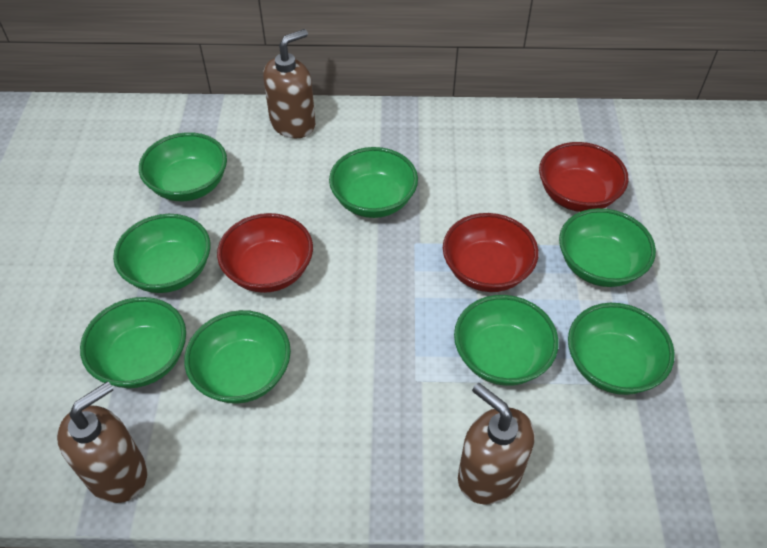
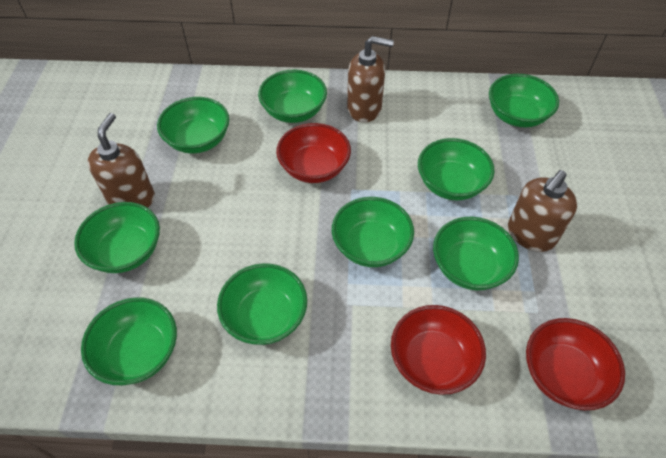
green bowl: [80,297,186,388] [113,214,210,293] [139,132,227,201] [184,310,291,404] [329,147,418,218] [454,295,559,386] [559,208,656,287] [568,303,675,395] = 8 -> [74,202,160,273] [81,297,177,385] [157,97,229,153] [217,263,307,345] [258,70,327,123] [332,197,414,267] [418,138,494,200] [433,217,519,290] [489,74,559,127] = 9

